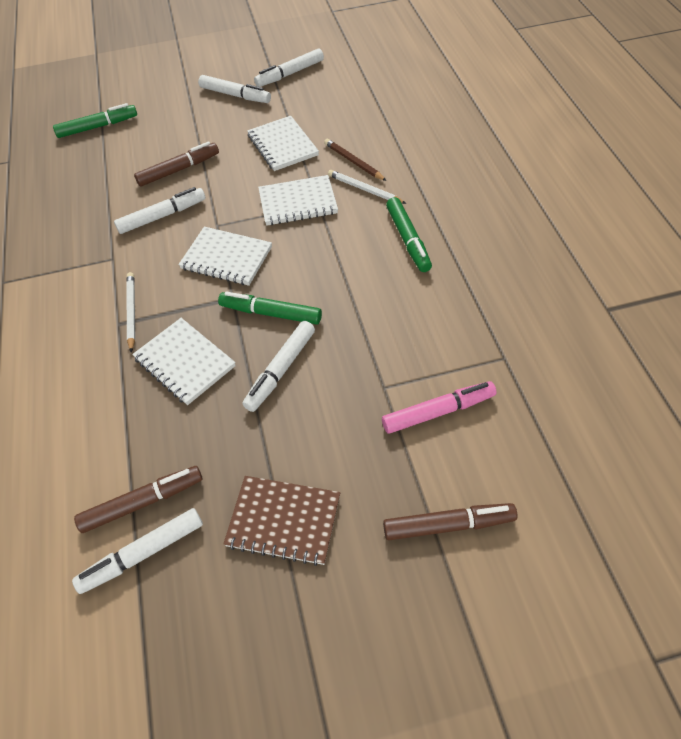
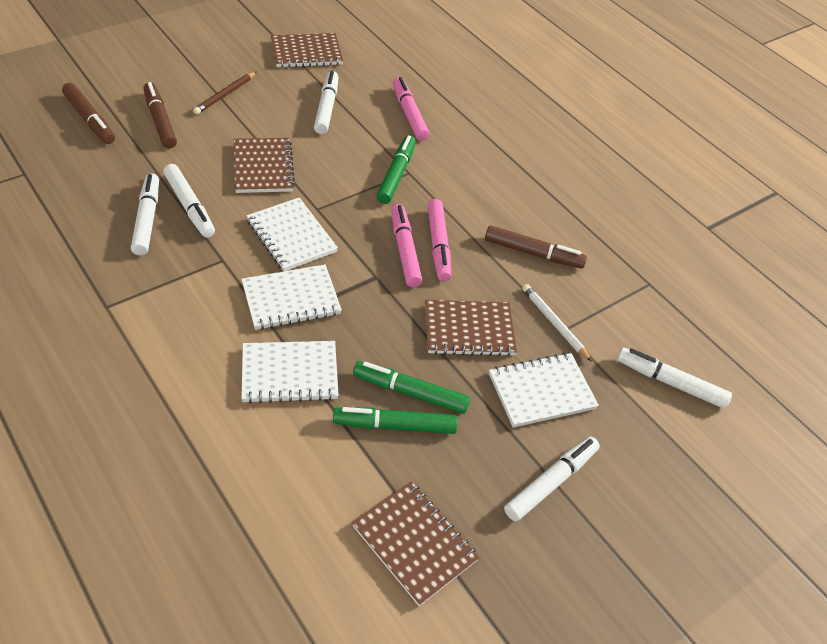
brown notebook: [223,476,340,566] = 1 -> [234,138,295,193] [271,33,343,68] [352,481,479,606] [425,300,517,356] = 4
pink marker: [382,381,496,434] = 1 -> [391,204,422,287] [393,77,429,141] [428,199,451,281] = 3
white pencil: [126,272,135,352] [328,170,406,204] = 2 -> [522,284,592,362] = 1

